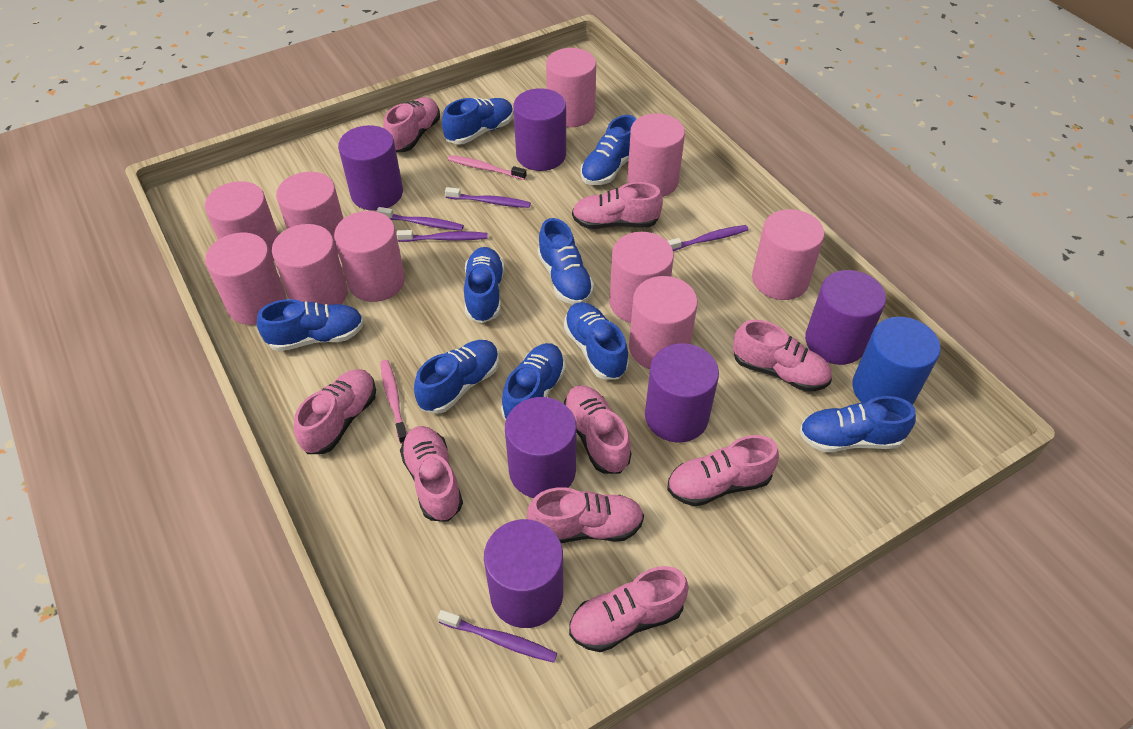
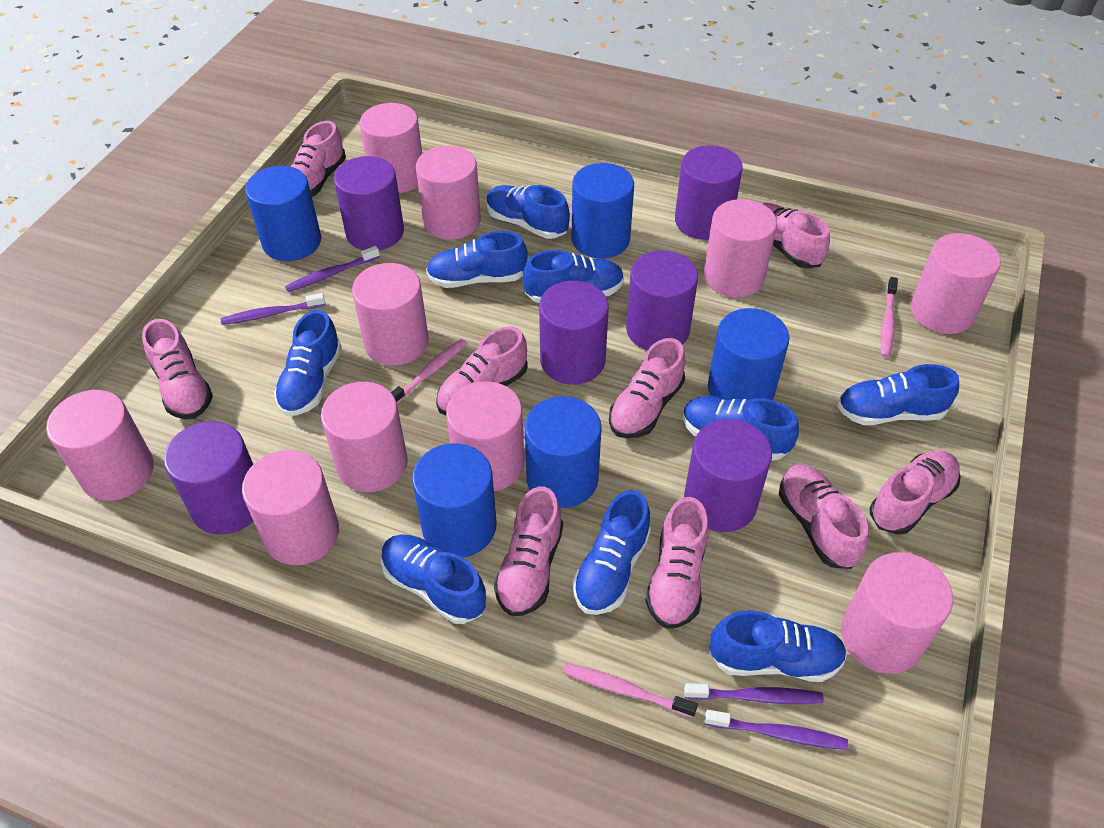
blue cylinder: [852,317,940,405] = 1 -> [245,166,321,261] [412,443,496,558] [524,396,602,508] [572,163,634,258] [708,308,790,400] = 5
pink toothbrush: [380,360,407,444] [448,155,527,180] = 2 -> [391,339,467,404] [563,663,698,718] [881,277,898,358] = 3
purple toothbrush: [377,207,464,231] [397,230,488,242] [438,610,557,663] [445,187,531,208] [667,225,749,251] = 5 -> [221,293,325,325] [285,246,380,292] [684,683,824,704] [705,710,848,750] = 4

